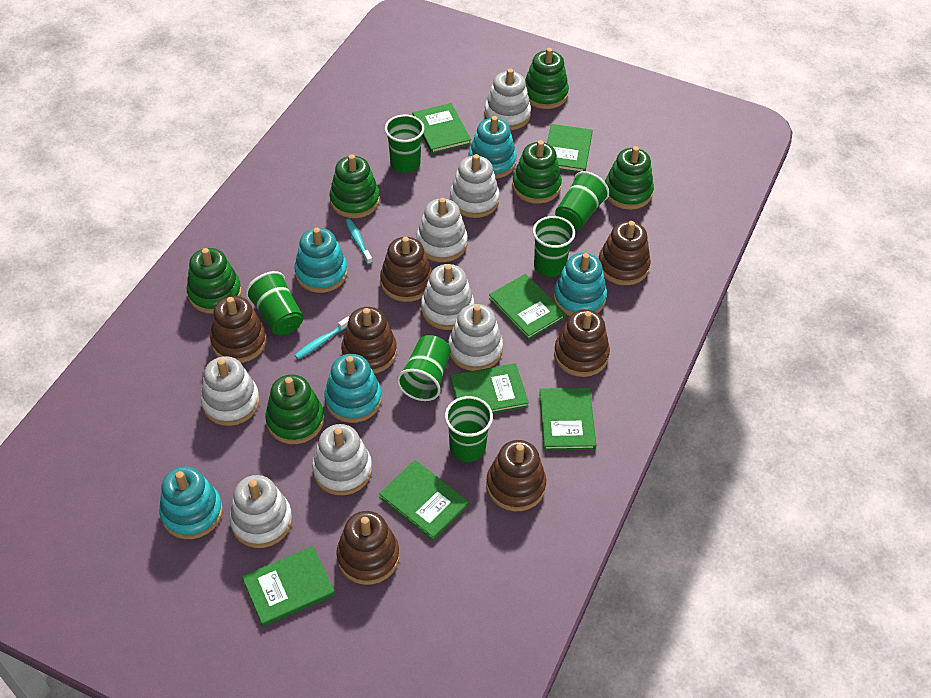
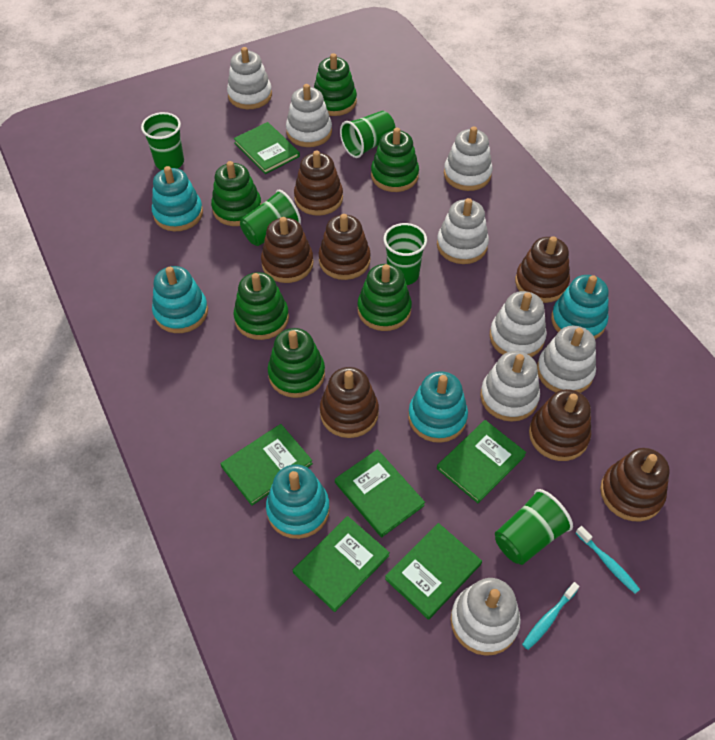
green book: [242,546,335,627] [379,460,469,541] [412,103,471,154] [450,363,529,414] [489,274,566,340] [539,388,596,451] [547,124,593,173] = 7 -> [220,424,313,506] [234,122,300,174] [293,516,390,612] [335,449,425,537] [385,523,482,620] [437,420,526,503] = 6
green cup: [246,271,303,335] [385,115,424,173] [397,335,451,401] [445,396,493,462] [533,216,575,277] [555,171,609,230] = 6 -> [141,112,184,170] [240,190,301,246] [340,111,395,158] [384,223,427,285] [495,489,573,565] = 5

